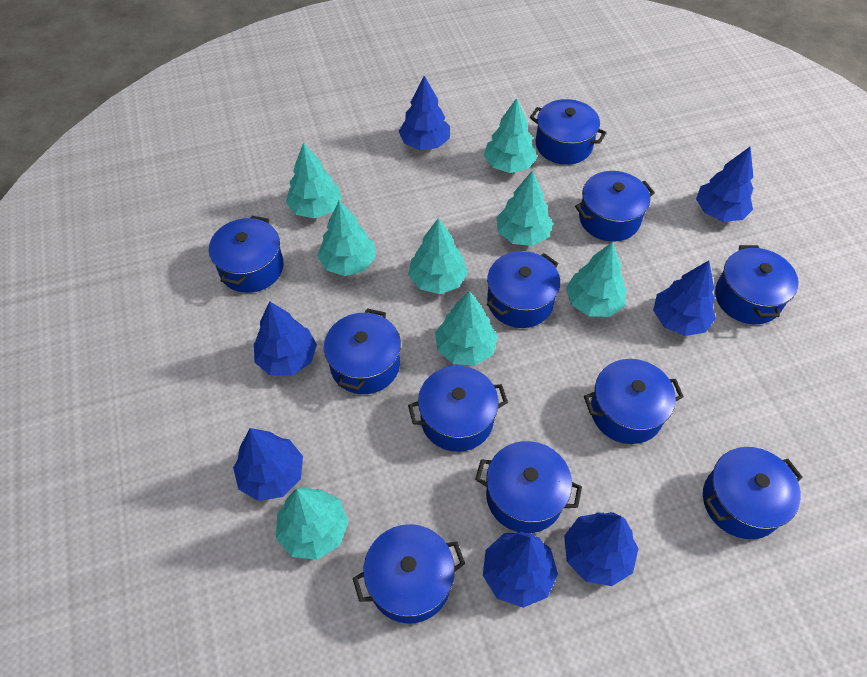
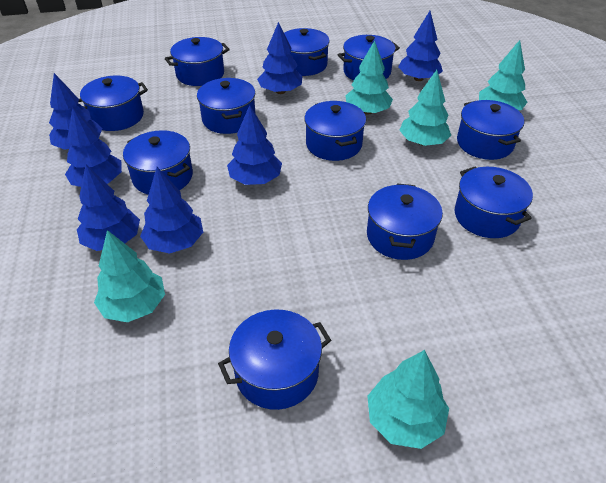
turquoise tree: [276,487,349,560] [286,143,342,218] [318,200,376,276] [408,218,468,294] [435,291,498,366] [484,98,537,173] [497,170,553,246] [566,242,626,317] = 8 -> [94,230,165,322] [345,40,393,115] [367,350,449,449] [399,70,451,146] [479,40,527,110] = 5

